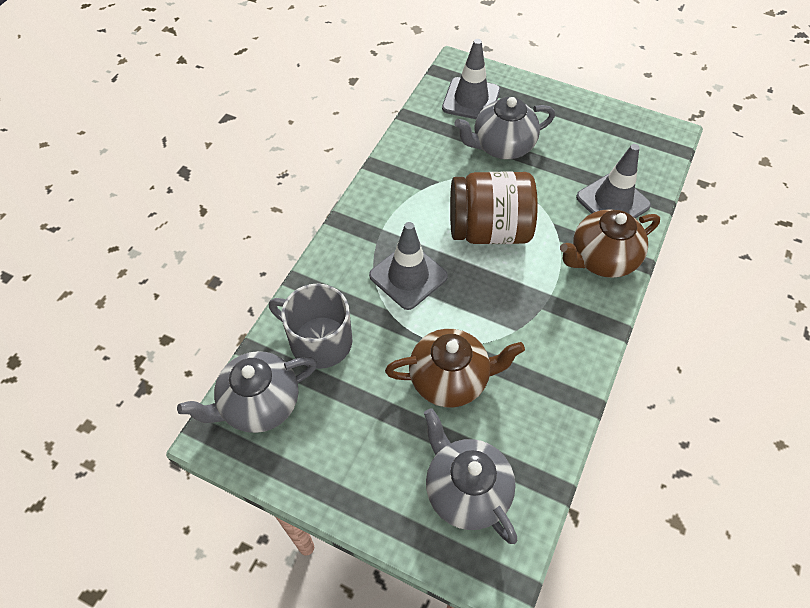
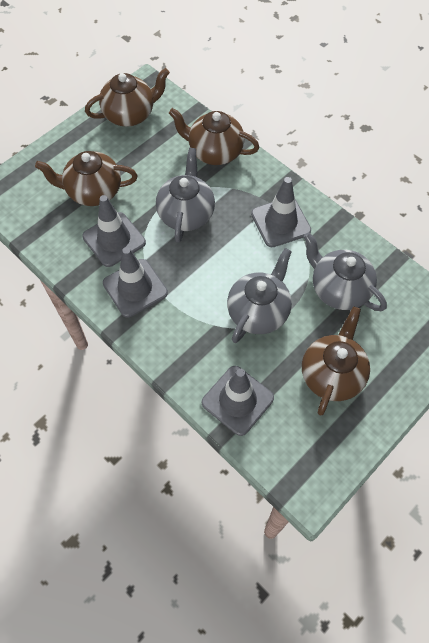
brown jar: [450,172,538,244] = 1 -> none = 0
brown teapot: [385,329,525,407] [560,209,660,278] = 2 -> [35,151,138,206] [85,68,170,127] [169,108,259,165] [302,307,370,416] = 4
grey mug: [269,284,352,369] = 1 -> none = 0
grey traffic cone: [369,222,448,310] [442,39,500,119] [576,144,651,218] = 3 -> [82,195,146,267] [103,247,168,318] [202,366,274,436] [251,177,311,247] = 4

